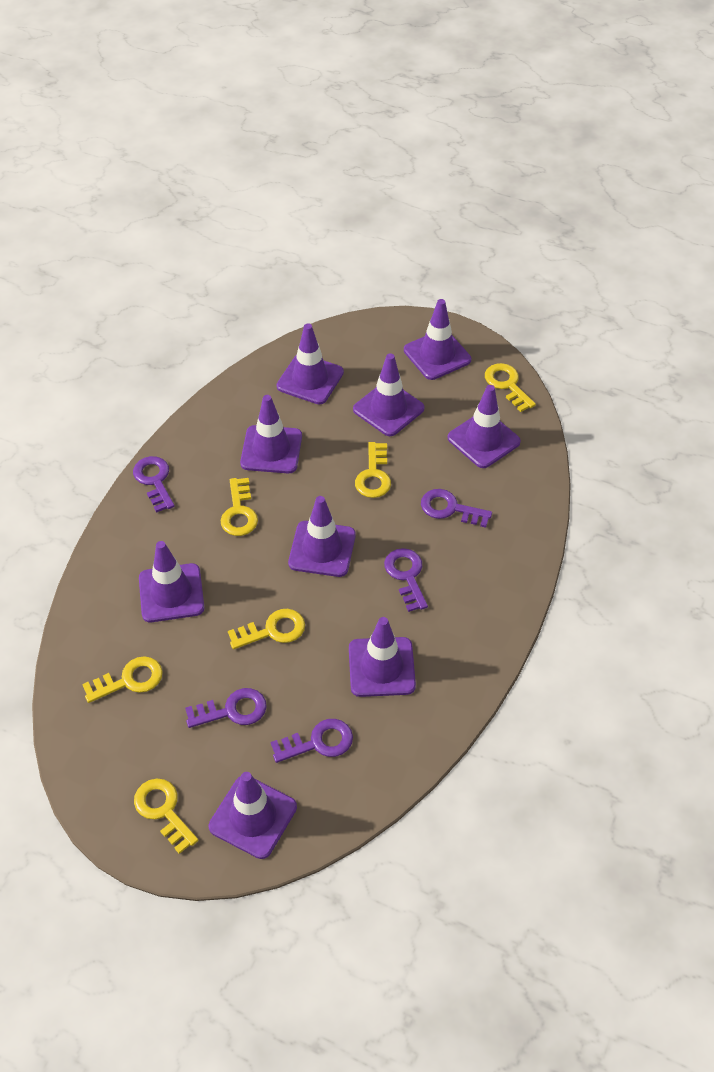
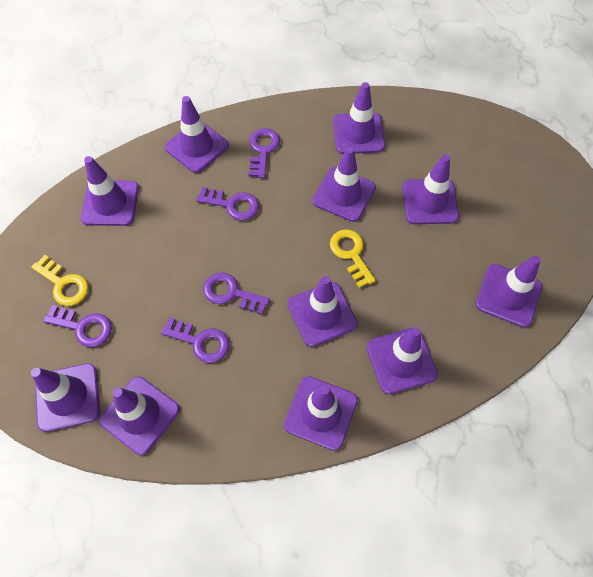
purple traffic cone: [139,541,204,622] [209,772,297,859] [240,395,302,473] [277,324,344,404] [288,496,356,577] [349,617,416,697] [353,353,425,436] [404,299,471,380] [447,385,521,468] = 9 -> [31,363,100,432] [81,156,139,226] [99,377,180,455] [165,96,229,173] [284,376,358,451] [288,276,358,347] [312,147,376,222] [333,82,385,154] [366,327,438,394] [402,154,459,224] [476,256,542,328] = 11
yellow key: [82,656,163,703] [134,778,198,854] [220,478,258,536] [228,609,305,649] [355,442,391,498] [485,363,536,412] = 6 -> [31,255,88,306] [330,230,376,288] = 2

